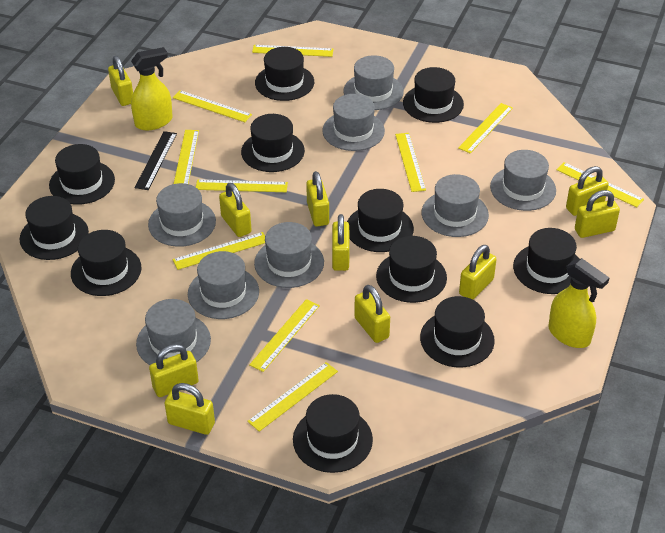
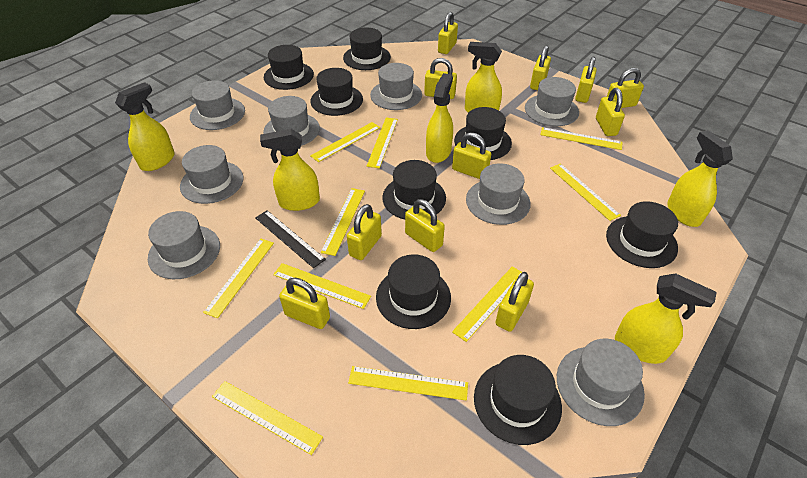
black hat: [20,196,89,260] [49,144,115,205] [71,230,142,296] [241,114,305,172] [255,47,314,101] [293,394,373,473] [347,189,414,252] [376,236,447,303] [403,67,464,123] [420,296,495,368] [513,228,579,294] = 11 -> [264,45,314,90] [310,68,363,116] [343,27,391,70] [376,254,451,329] [382,160,446,220] [454,107,512,160] [474,355,562,445] [606,201,678,268] = 8
yellow padlock: [108,56,133,106] [149,344,199,397] [165,383,215,435] [219,183,251,237] [306,171,329,226] [332,214,350,271] [354,285,390,343] [459,245,497,300] [566,166,609,216] [575,190,620,238] = 10 -> [279,278,330,329] [347,204,382,260] [405,199,445,252] [424,58,457,99] [438,12,458,54] [452,132,491,179] [495,272,534,332] [530,45,551,90] [575,57,597,103] [596,88,625,136] [607,68,644,108] = 11
yellow spray bottle: [131,47,173,130] [548,258,609,348] = 2 -> [115,82,175,171] [260,129,320,211] [426,73,453,163] [465,42,502,113] [615,273,717,364] [667,130,733,227] = 6

